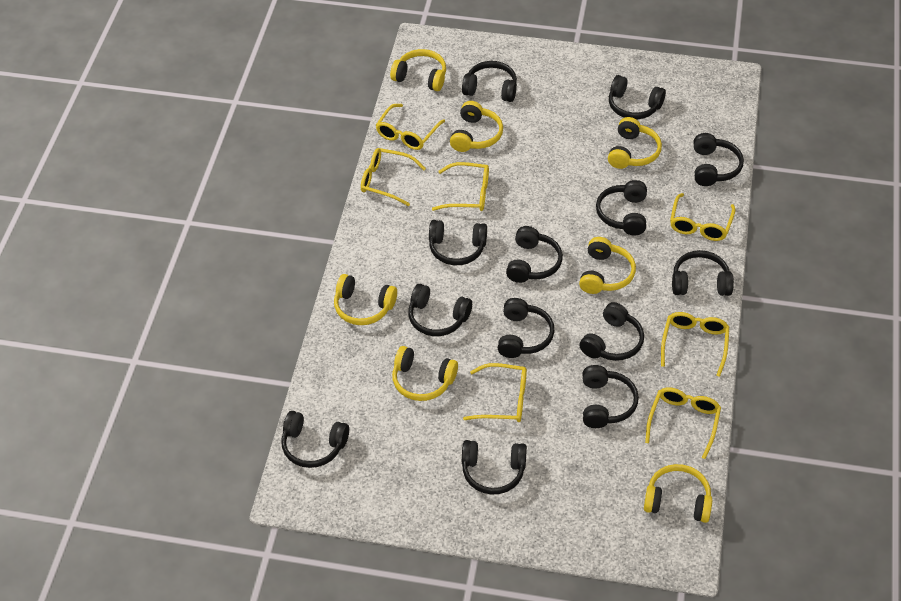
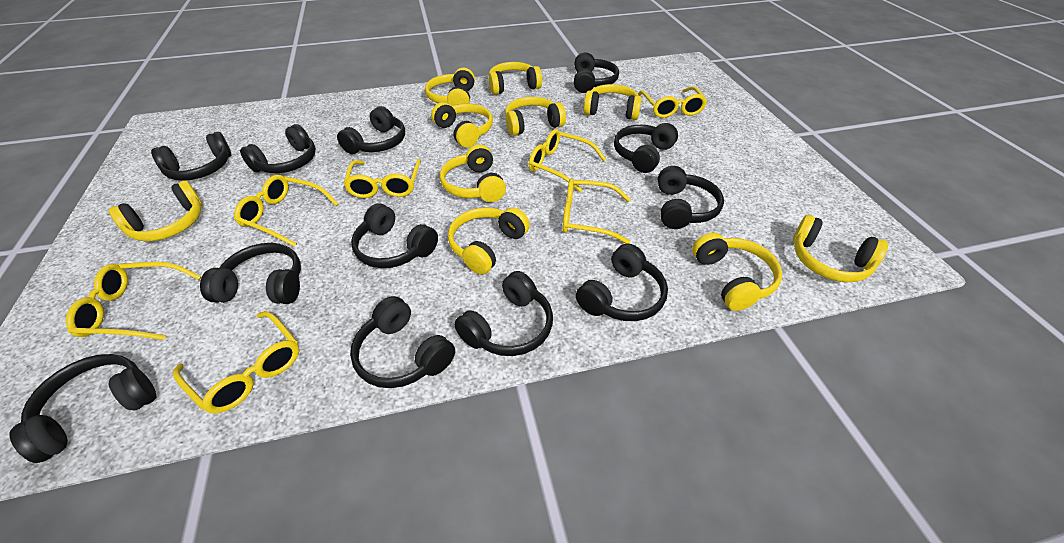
black headphones: [281,411,349,468] [408,284,472,336] [429,220,487,265] [462,61,517,102] [462,440,527,495] [498,298,554,358] [506,226,563,283] [580,302,644,361] [582,365,639,428] [596,180,647,235] [609,75,666,119] [672,250,734,296] [694,133,744,186] = 13 -> [9,354,156,463] [151,132,231,181] [200,243,301,304] [240,124,316,173] [337,106,405,154] [350,296,455,388] [351,204,438,268] [454,271,553,356] [574,52,619,93] [576,244,668,321] [614,123,678,173] [658,166,724,229] = 12
yellow headphones: [334,274,397,325] [390,49,446,91] [392,346,458,401] [450,101,503,152] [579,237,636,294] [608,117,662,169] [644,464,712,523] = 7 -> [109,180,203,241] [425,68,475,106] [431,102,493,148] [440,145,506,202] [448,207,530,275] [489,62,542,95] [505,97,566,136] [583,84,642,120] [692,233,782,311] [793,215,888,282] = 10

